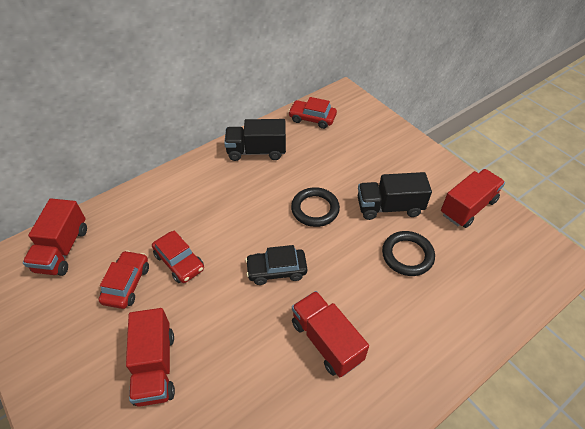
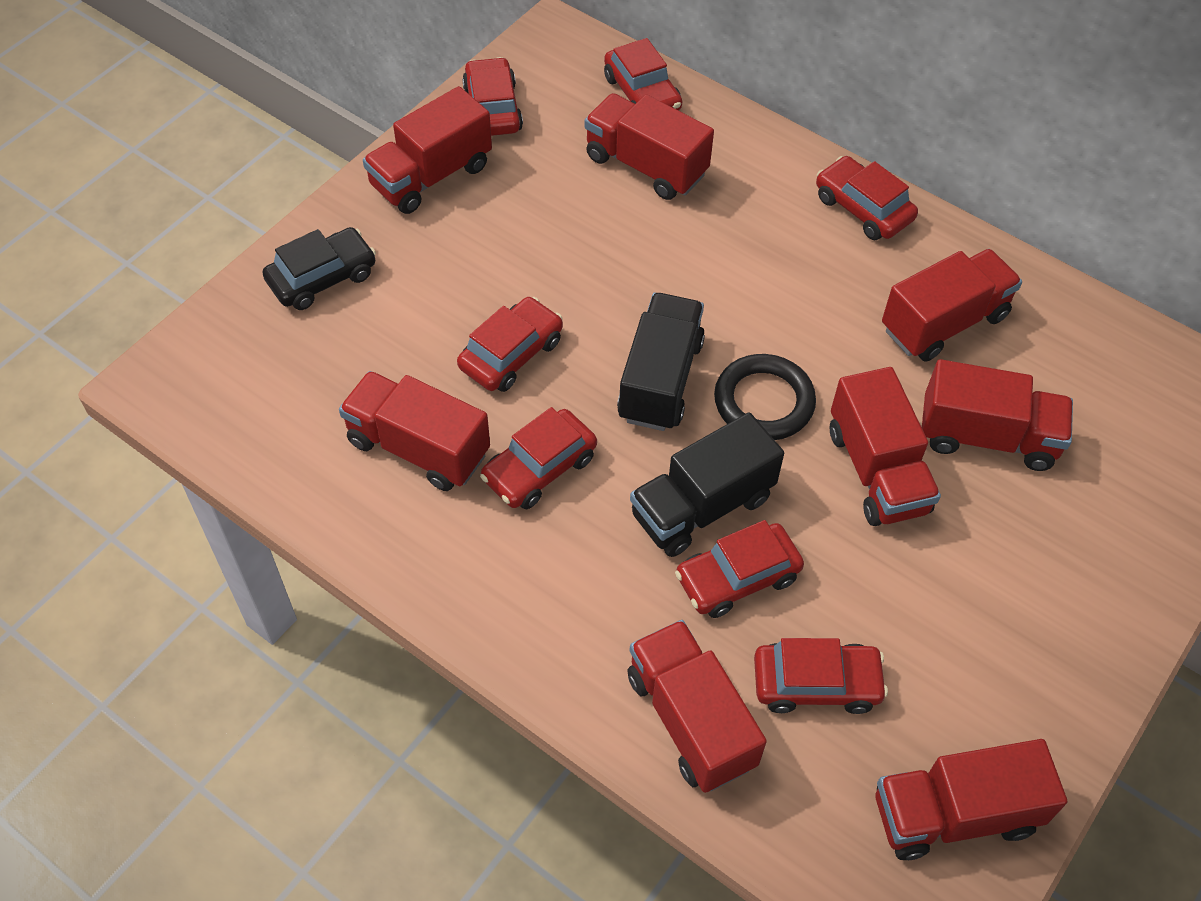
black ring: [291,187,340,227] [382,231,435,276] = 2 -> [714,354,816,440] = 1
red car: [98,250,149,309] [152,231,204,283] [288,97,337,129] = 3 -> [457,297,563,392] [462,57,523,136] [480,407,597,509] [604,38,682,111] [675,520,804,618] [754,638,888,714] [816,156,918,240] = 7
red truck: [23,199,87,276] [126,308,175,407] [292,291,369,377] [441,169,505,228] = 4 -> [339,371,490,491] [363,86,492,214] [584,93,714,200] [627,620,767,793] [830,367,941,526] [875,739,1067,860] [882,249,1022,362] [922,359,1073,471] = 8

